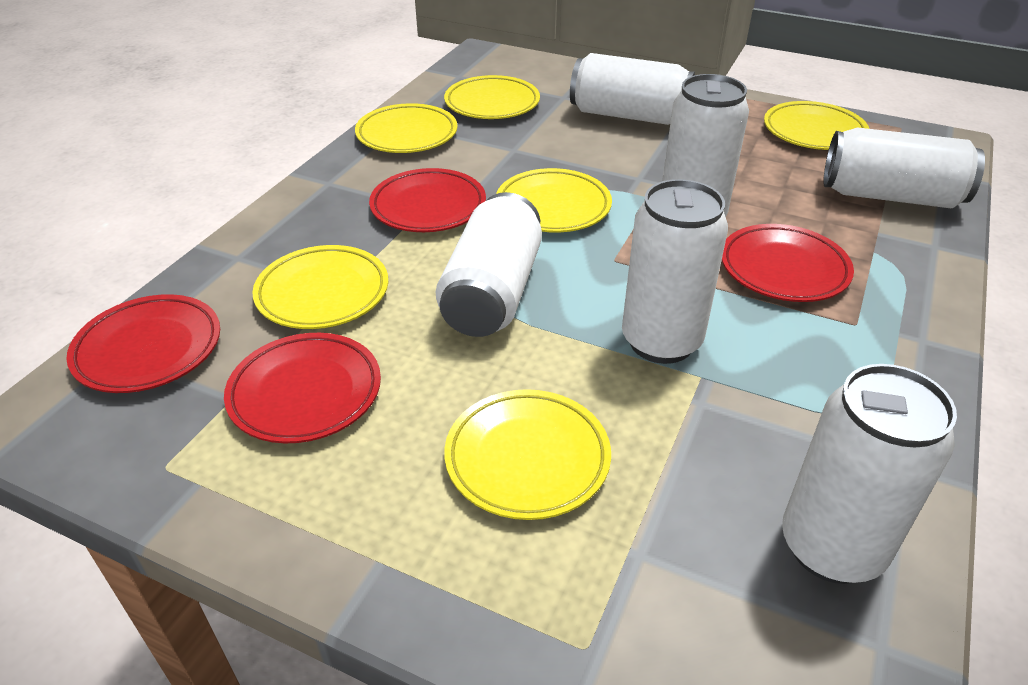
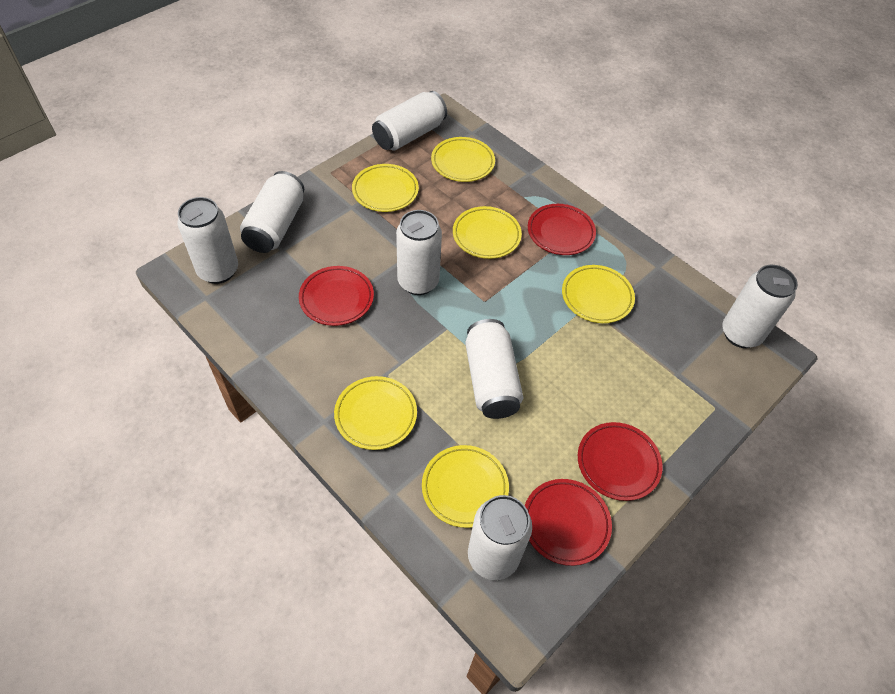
white can: [436,192,542,337] [570,53,695,125] [622,179,728,364] [662,74,749,217] [782,364,957,584] [823,128,985,208] = 6 -> [177,197,238,284] [240,171,304,253] [372,91,447,151] [396,210,442,295] [465,319,523,419] [468,495,532,580] [723,265,798,348] = 7

